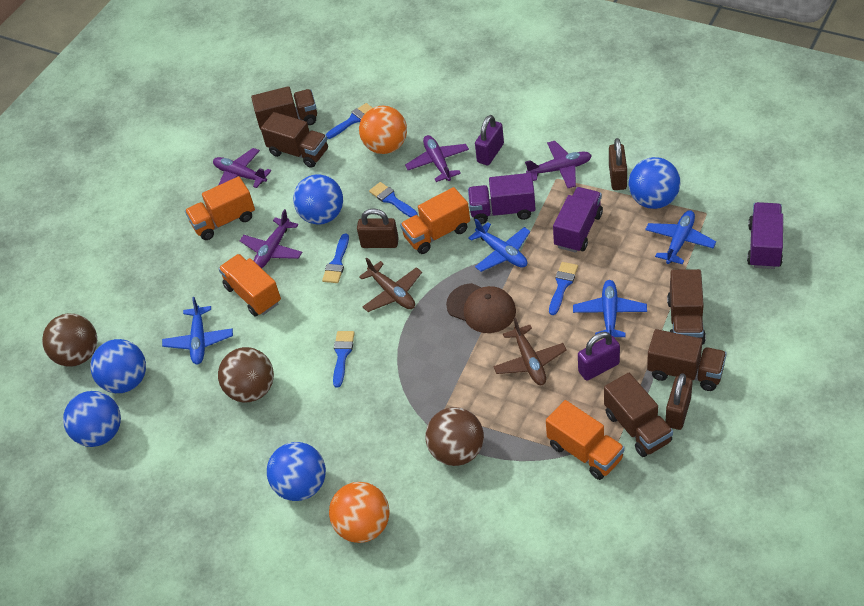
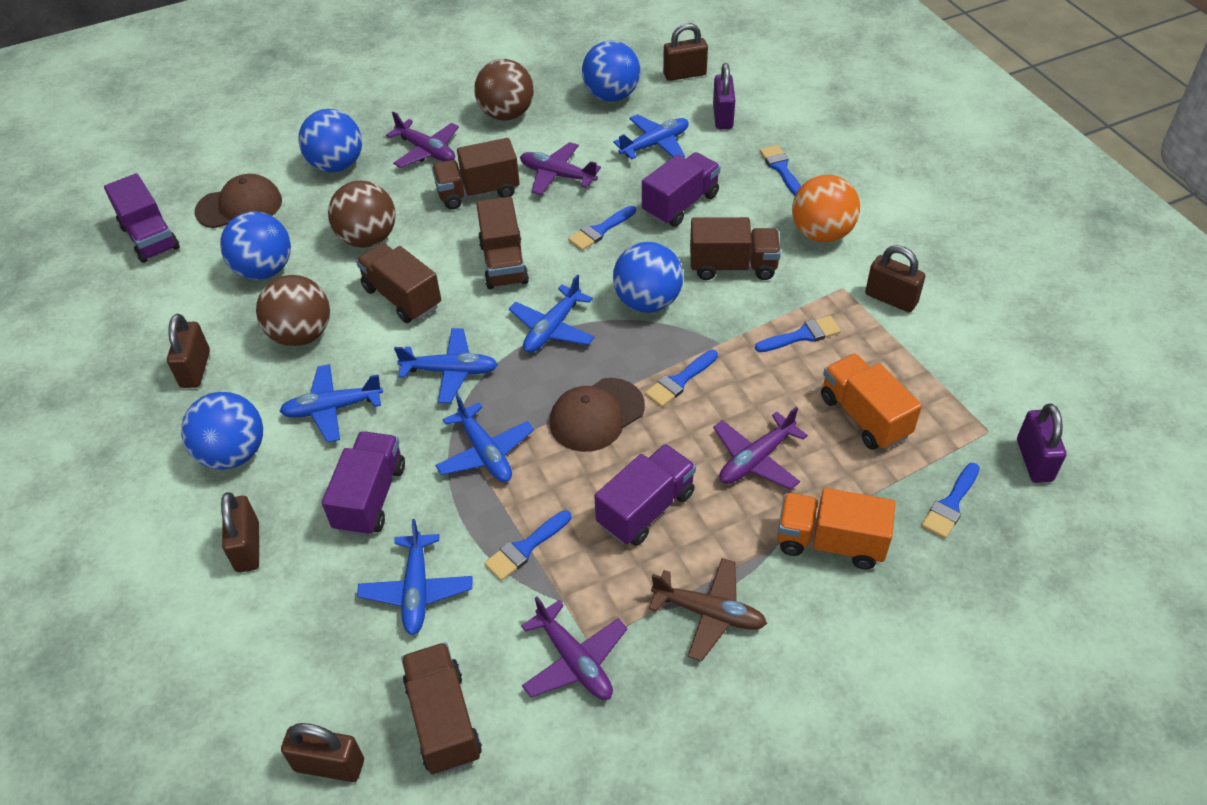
blue brush: [322,233,349,283] [326,103,372,139] [333,331,354,388] [369,182,418,217] [549,262,578,315] = 5 -> [484,510,571,581] [568,206,636,251] [645,350,718,407] [755,316,841,352] [760,145,801,195] [921,463,980,539] = 6
blue plane: [162,297,233,364] [468,218,530,272] [573,280,647,337] [645,210,716,265] = 4 -> [280,364,383,443] [357,519,472,635] [394,328,498,403] [435,394,534,482] [509,275,595,353] [613,114,689,159] = 6
brown cap: [446,283,516,333] = 1 -> [194,174,282,228] [550,378,645,452] = 2
brown padlock: [357,209,399,248] [609,138,627,190] [665,373,693,430] = 3 -> [167,314,210,388] [221,492,259,573] [281,723,364,782] [663,23,708,81] [865,245,925,312] = 5
brown plane: [359,257,422,312] [493,317,567,385] = 2 -> [649,558,767,661] = 1
orange ball: [329,482,390,543] [359,106,407,154] = 2 -> [792,175,860,242] = 1
orange truck: [185,176,255,240] [218,254,281,317] [400,187,470,254] [546,400,625,480] = 4 -> [778,488,896,569] [821,353,922,450] = 2
purple truck: [468,173,536,224] [553,187,603,253] [747,202,783,269] = 3 -> [104,173,180,263] [322,431,405,536] [594,444,696,546] [642,152,721,227] = 4

